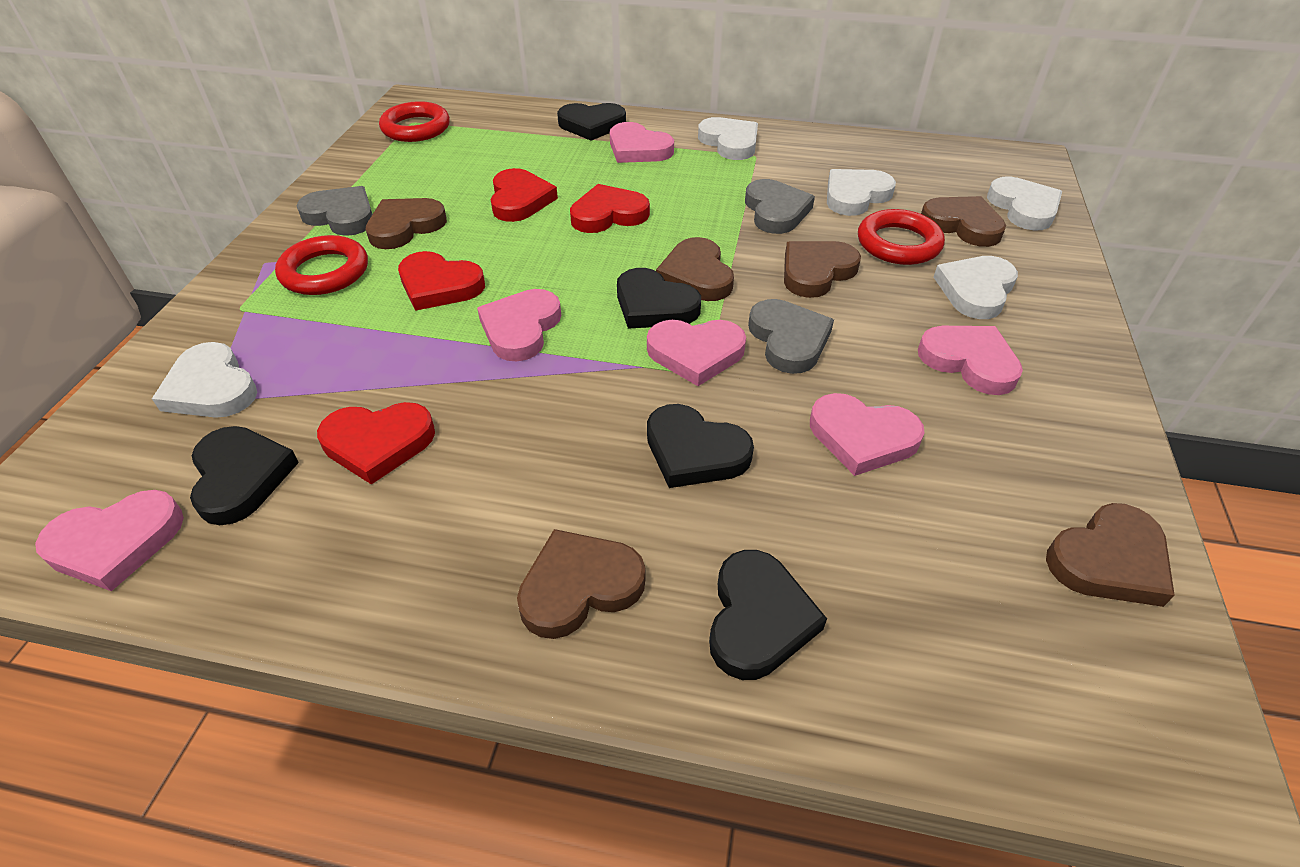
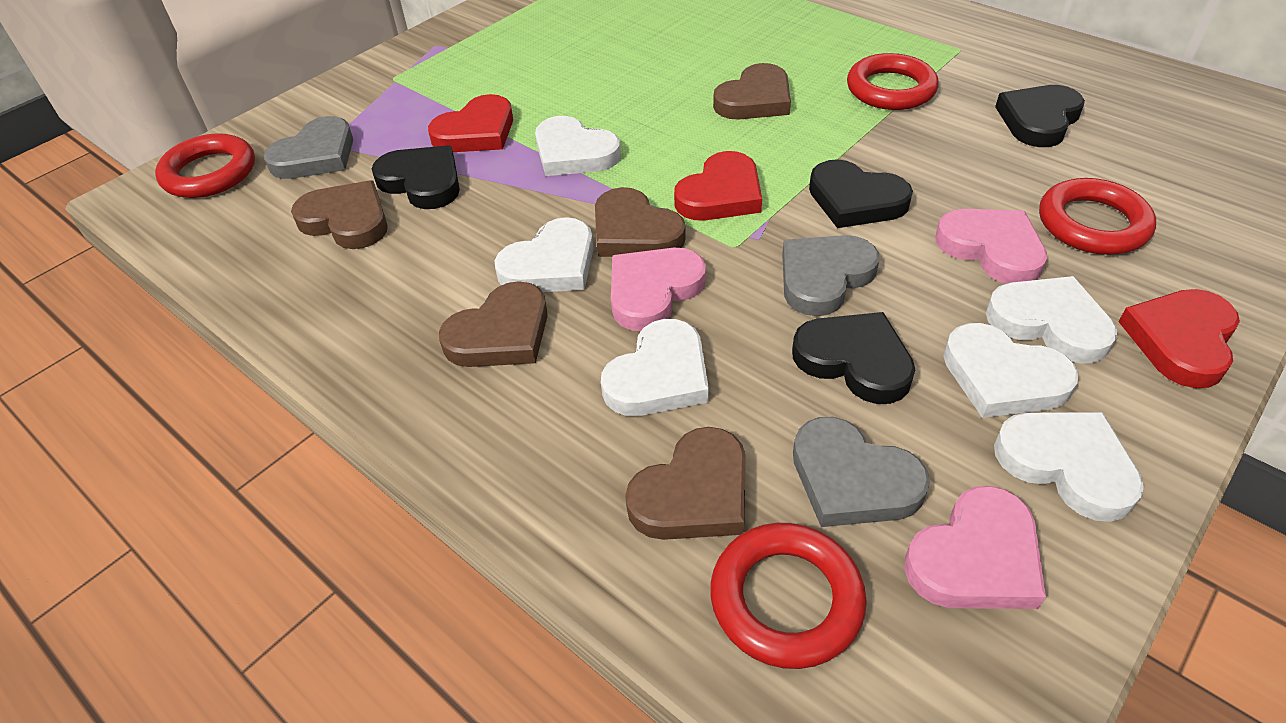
black heart: [190,426,299,525] [557,103,626,141] [617,268,701,329] [647,404,754,488] [709,550,827,680] = 5 -> [371,145,460,209] [792,312,915,404] [809,159,913,228] [995,85,1085,147] = 4
brown heart: [365,198,447,249] [517,529,645,639] [656,237,734,301] [784,241,861,298] [921,196,1006,247] [1046,503,1175,607] = 6 -> [291,180,388,249] [439,281,548,367] [595,187,686,257] [625,427,746,540] [713,63,791,119] = 5
pink heart: [35,490,184,591] [477,289,561,362] [610,122,674,163] [647,320,746,386] [810,393,924,476] [918,326,1023,395] = 6 -> [611,248,706,331] [904,486,1046,609] [935,209,1047,284] = 3
red heart: [317,402,435,484] [398,251,485,311] [491,168,558,222] [570,184,650,233] = 4 -> [428,94,513,152] [674,151,762,221] [1119,289,1240,388] = 3
red ring: [275,235,368,295] [379,101,450,142] [858,209,945,265] = 3 -> [155,133,255,198] [710,523,867,669] [847,53,938,110] [1039,178,1156,255] = 4
white heart: [152,342,257,418] [698,117,758,160] [827,169,896,216] [933,256,1018,319] [987,177,1062,231] = 5 -> [495,217,593,292] [535,116,621,176] [601,319,709,416] [943,323,1079,418] [986,276,1117,364] [994,412,1144,522] = 6

